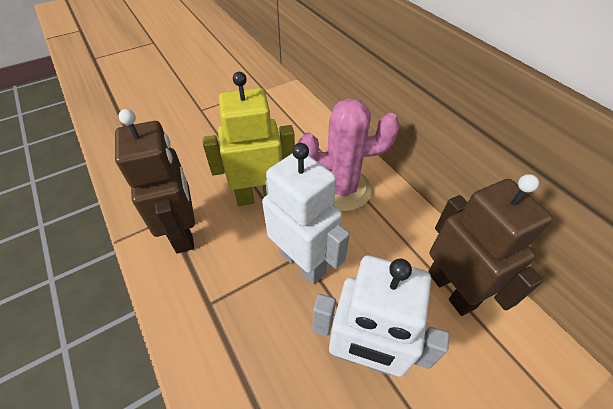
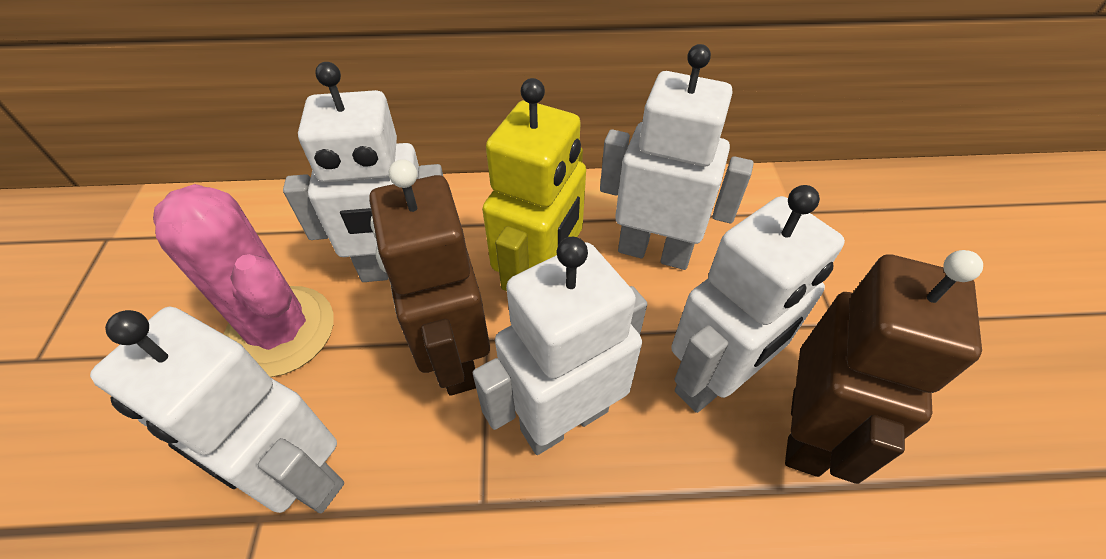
white robot: [262,143,350,284] [312,255,449,377] = 2 -> [90,307,344,513] [283,62,443,282] [473,237,647,455] [600,44,754,270] [671,185,845,413] = 5

